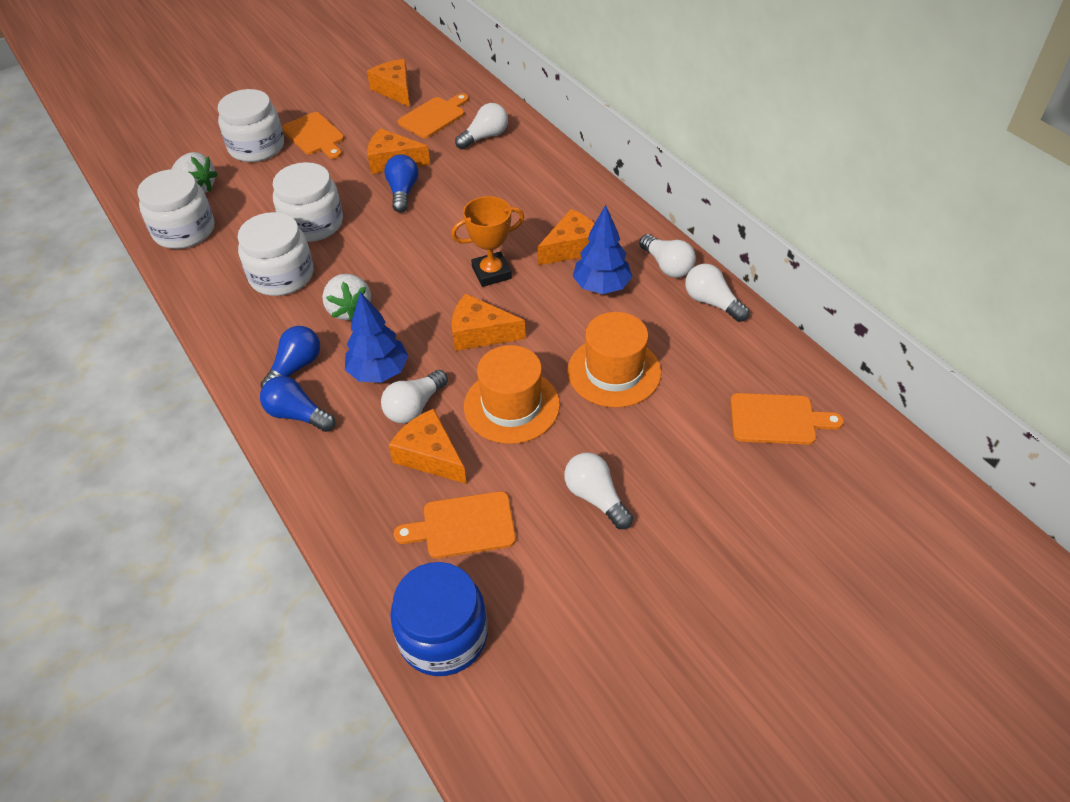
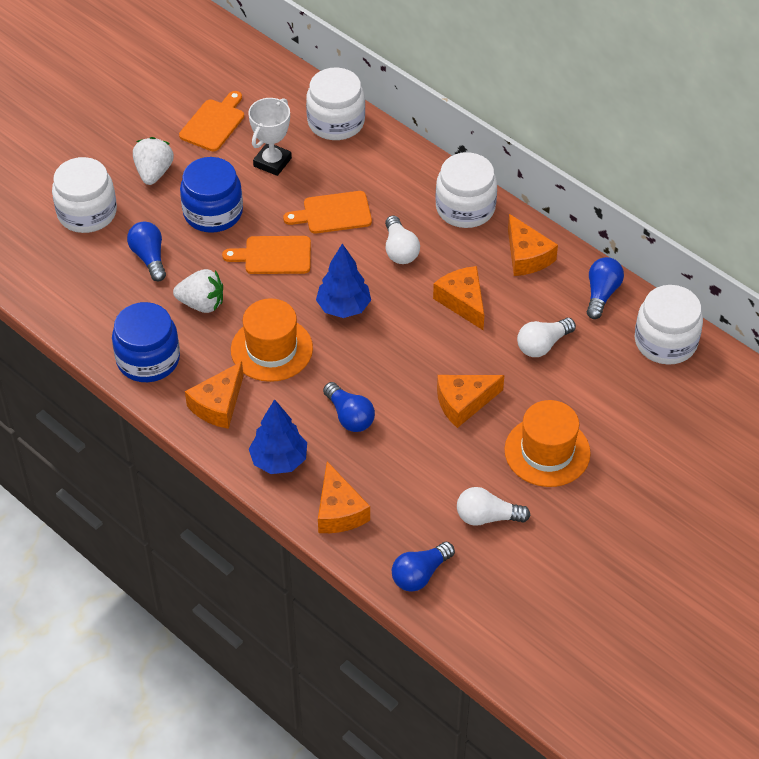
blue jar: [390,562,488,676] = 1 -> [112,302,180,382] [180,157,243,233] = 2
blue light bulb: [260,326,320,388] [260,376,335,432] [384,154,418,212] = 3 -> [127,222,166,282] [323,382,375,432] [392,542,455,592] [587,257,624,319] = 4
orange cutting board: [282,112,344,159] [394,491,516,558] [398,93,469,138] [730,393,844,445] = 4 -> [179,91,244,151] [222,236,311,274] [283,191,372,233] = 3
orange trophy: [451,196,524,287] = 1 -> none = 0
white light bulb: [381,370,448,423] [455,103,508,149] [564,453,633,529] [639,234,696,278] [685,264,749,322] = 5 -> [385,215,420,264] [457,487,531,526] [517,318,576,357] = 3
white trophy: none = 0 -> [248,98,292,176] = 1

